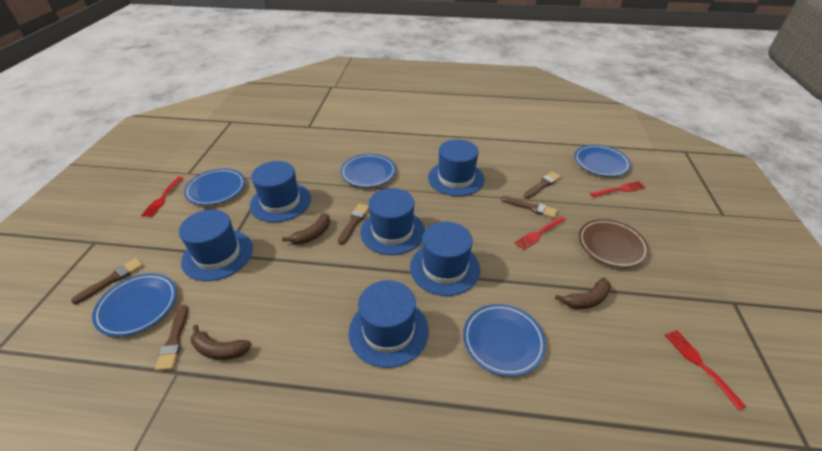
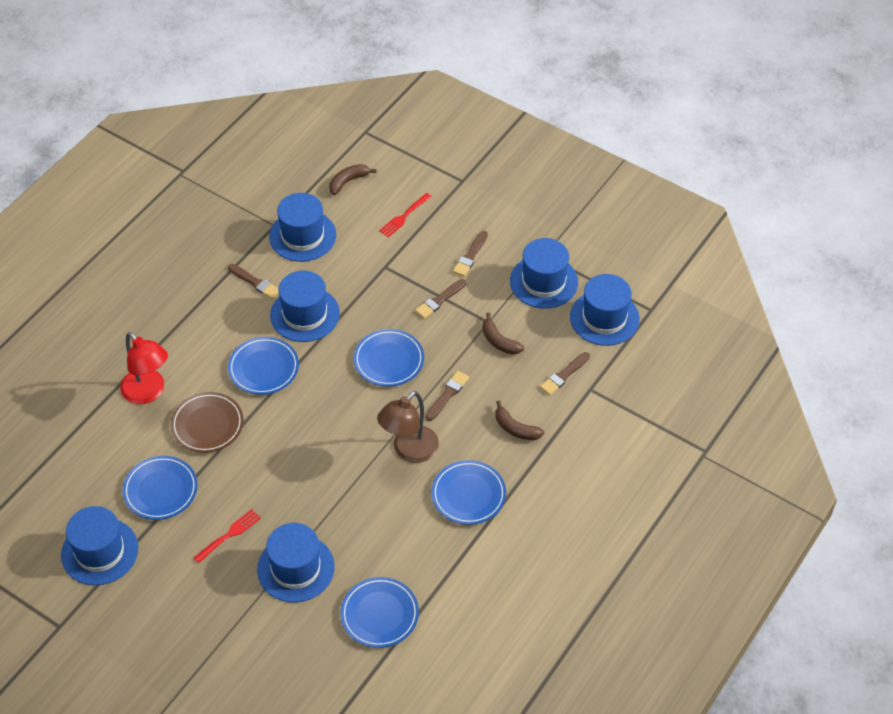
brown lamp: none = 0 -> [377,391,439,463] = 1
red fork: [141,177,183,217] [514,216,566,250] [590,181,646,197] [665,330,746,410] = 4 -> [193,509,261,563] [379,193,432,237] = 2
red lamp: none = 0 -> [120,332,168,404] = 1

